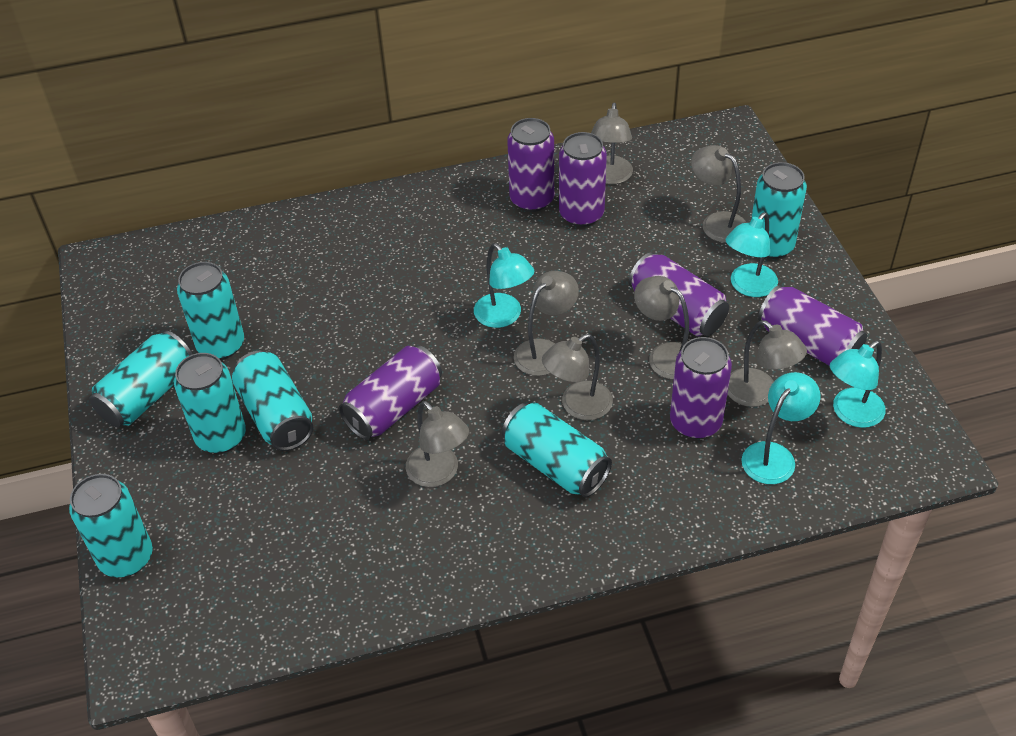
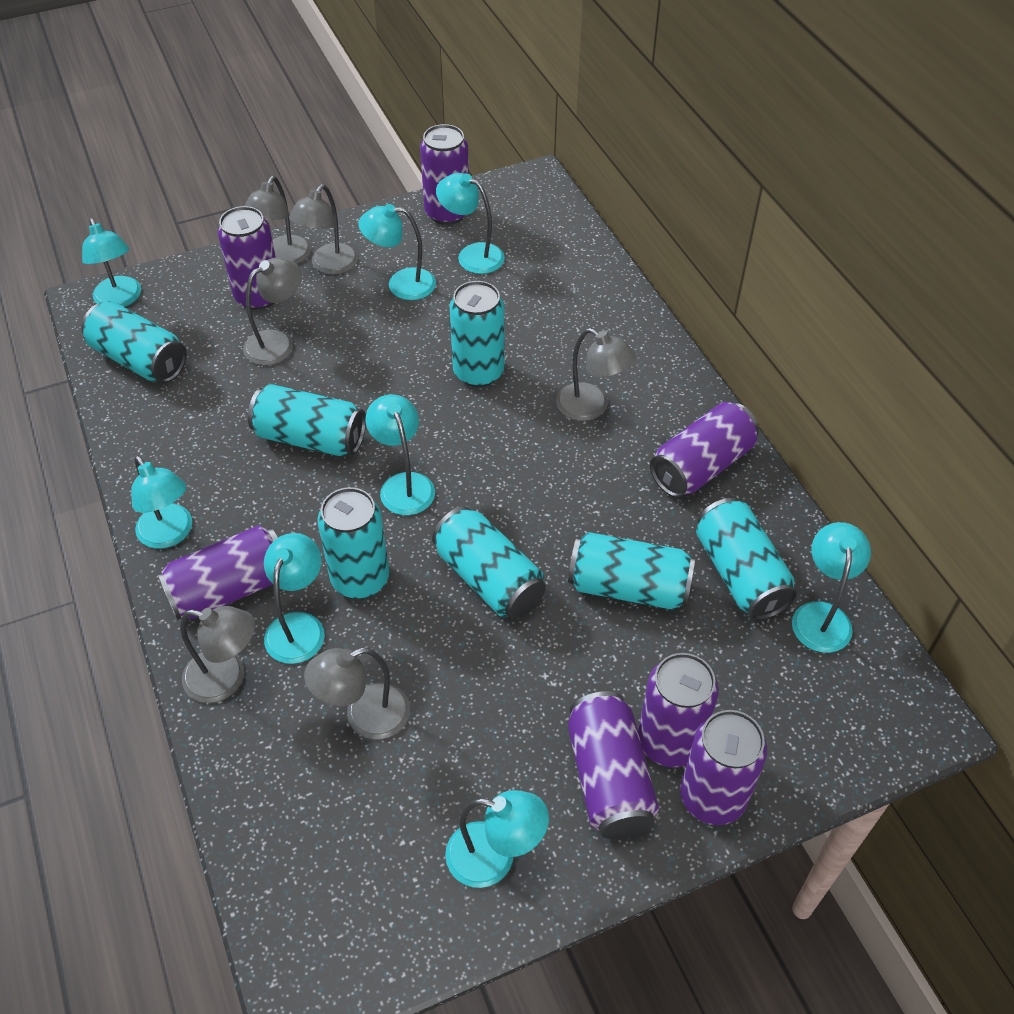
grey lamp: [406,401,469,487] [514,271,579,376] [542,334,613,420] [591,102,633,184] [634,276,689,380] [691,145,747,243] [727,320,807,407] = 7 -> [181,606,255,703] [243,258,302,365] [245,176,311,264] [289,184,358,274] [304,648,410,739] [556,328,636,421] = 6
purple can: [339,345,442,440] [507,118,554,212] [559,132,607,227] [629,252,729,336] [670,337,732,439] [758,285,867,366] = 6 -> [157,525,278,620] [218,206,276,310] [420,124,469,225] [568,691,659,839] [638,653,719,767] [650,402,759,497] [680,710,767,825] = 7
turquoise lamp: [474,243,534,328] [725,212,778,297] [741,372,821,484] [830,341,886,428] = 4 -> [82,218,141,307] [131,455,192,549] [264,533,325,664] [358,204,436,300] [365,394,435,515] [436,173,505,274] [445,790,549,888] [792,522,871,653] = 8

